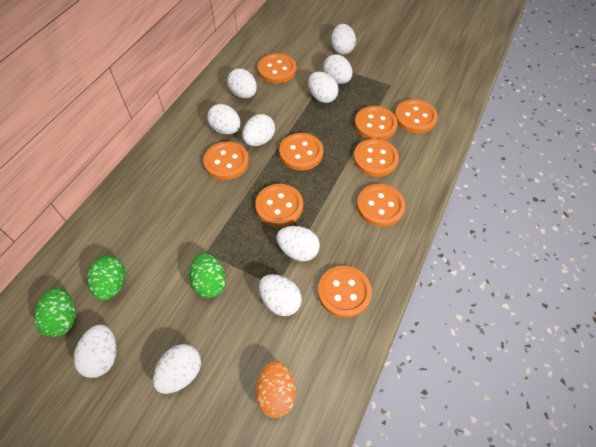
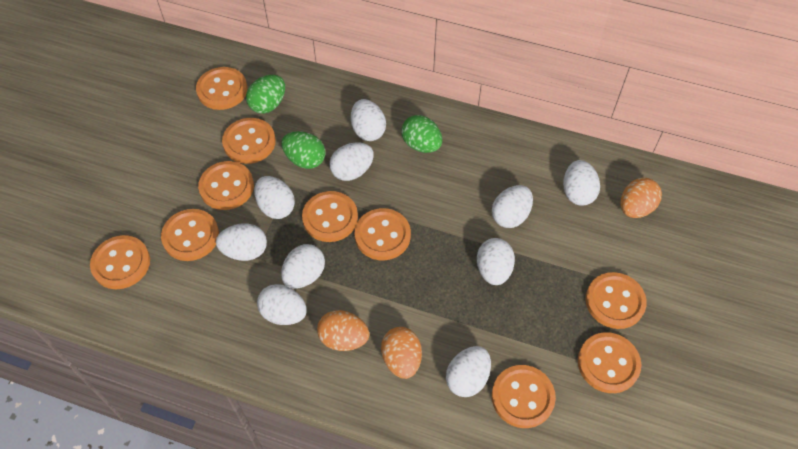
orange button: [203,141,249,180] [255,184,303,227] [258,53,296,83] [279,133,323,171] [318,266,372,318] [354,139,399,177] [355,106,398,140] [357,184,405,227] [395,99,438,134] = 9 -> [90,235,150,289] [161,209,219,261] [196,67,247,110] [198,161,254,210] [222,118,276,164] [302,191,358,242] [355,208,411,260] [492,365,556,428] [578,332,641,393] [586,272,647,329] = 10
orange egg: [256,361,296,418] = 1 -> [317,310,370,351] [381,327,422,379] [621,178,662,218] = 3

